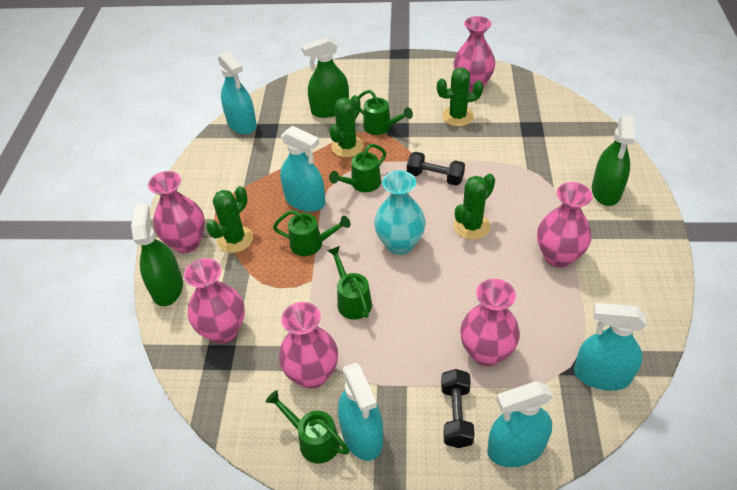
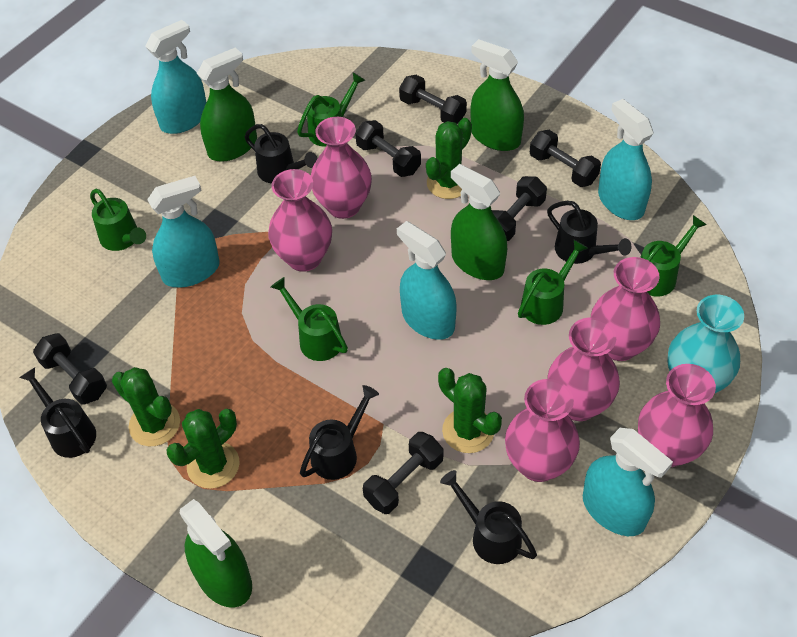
black dumbbell: [407,152,465,186] [441,369,475,448] = 2 -> [33,333,107,405] [355,120,421,177] [363,432,443,514] [399,75,467,124] [492,176,547,241] [530,130,601,187] = 6
black watering can: none = 0 -> [19,367,96,458] [245,124,318,184] [300,385,379,480] [440,470,537,564] [547,201,631,264] = 5
green spray bottle: [131,203,183,306] [302,37,349,118] [592,115,635,206] = 3 -> [180,499,252,608] [197,48,257,162] [451,164,507,280] [470,39,524,151] = 4

